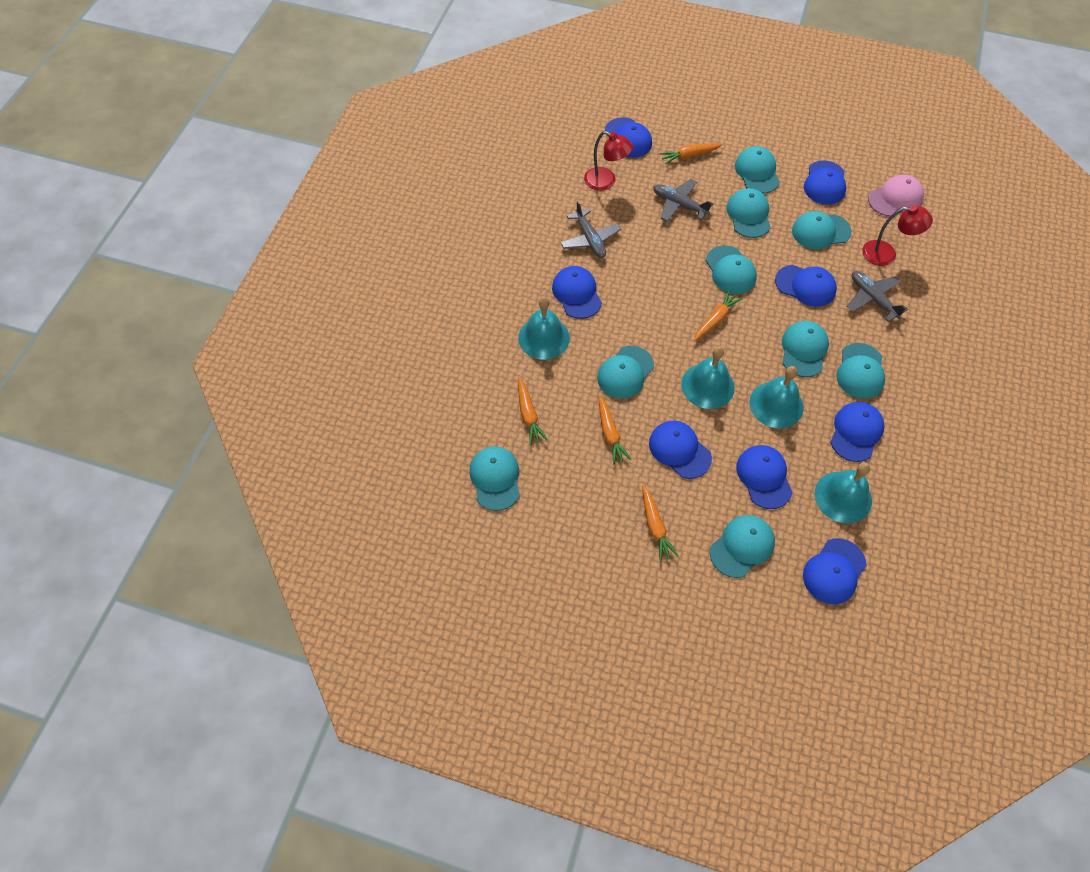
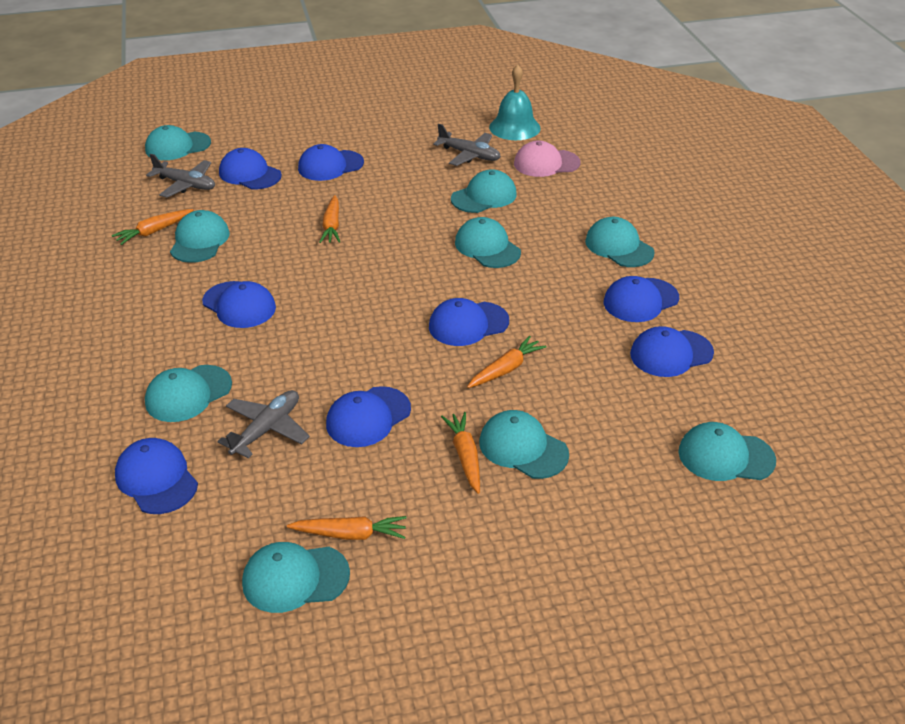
red lamp: [584,131,633,191] [862,205,933,266] = 2 -> none = 0
turquoise bell: [518,297,570,360] [681,346,735,409] [749,366,804,428] [815,462,872,523] = 4 -> [489,64,541,140] = 1

